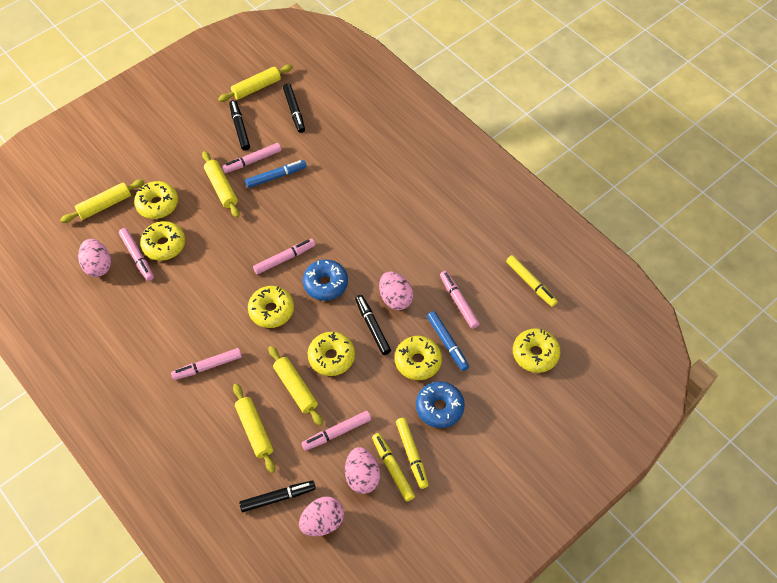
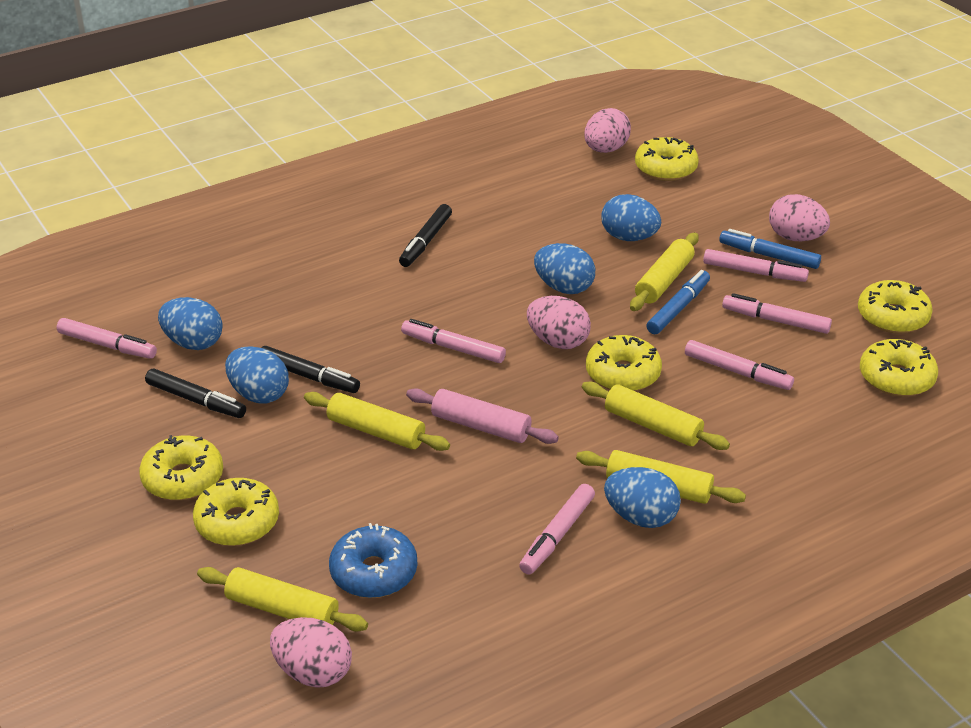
black marker: [229,100,250,151] [239,481,316,512] [283,84,305,133] [355,295,391,355] = 4 -> [145,369,246,418] [261,346,360,393] [399,204,452,267] = 3
blue donut: [303,259,348,301] [416,381,465,428] = 2 -> [329,523,417,598] = 1
blue egg: none = 0 -> [158,297,223,350] [225,346,289,403] [534,243,595,294] [601,194,661,241] [604,467,681,528] = 5
pink rolling pin: none = 0 -> [406,388,559,444] = 1
yellow marker: [372,433,415,501] [396,418,429,489] [506,255,558,307] = 3 -> none = 0

